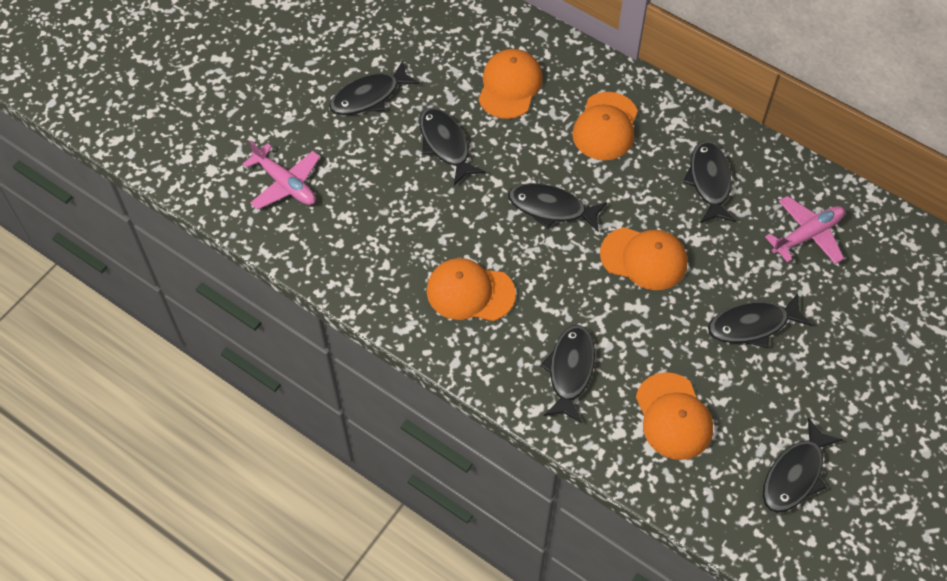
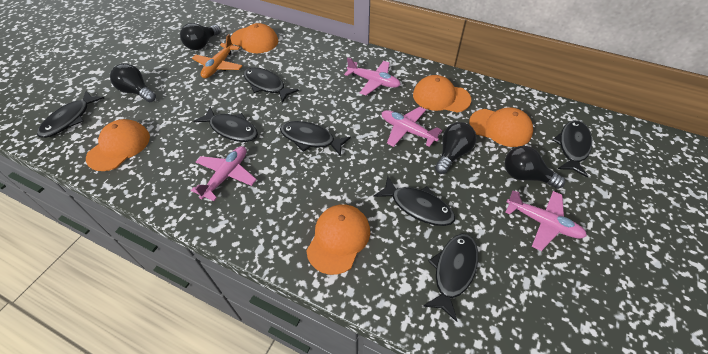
black light bulb: none = 0 -> [110,64,156,102] [180,23,221,50] [435,122,477,174] [504,146,565,189] = 4
orange plane: none = 0 -> [192,34,242,78] = 1
pink plane: [243,141,320,210] [765,196,845,264] = 2 -> [191,146,257,201] [344,57,401,95] [382,107,442,147] [506,191,587,251] = 4

